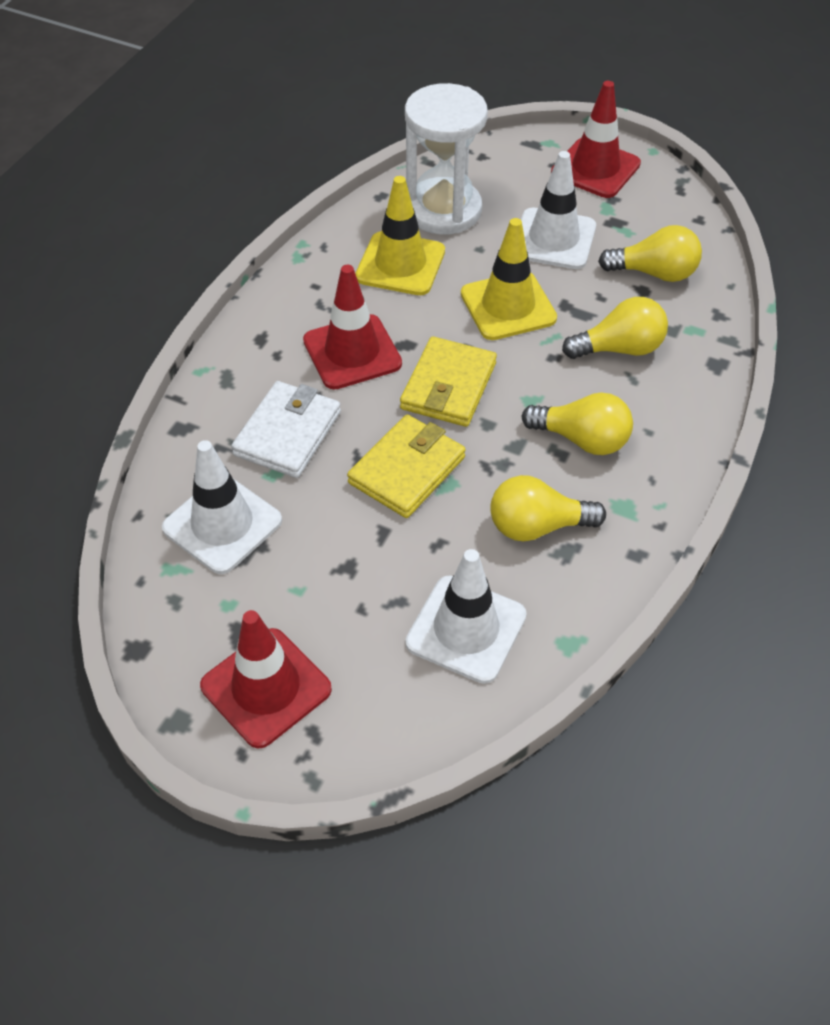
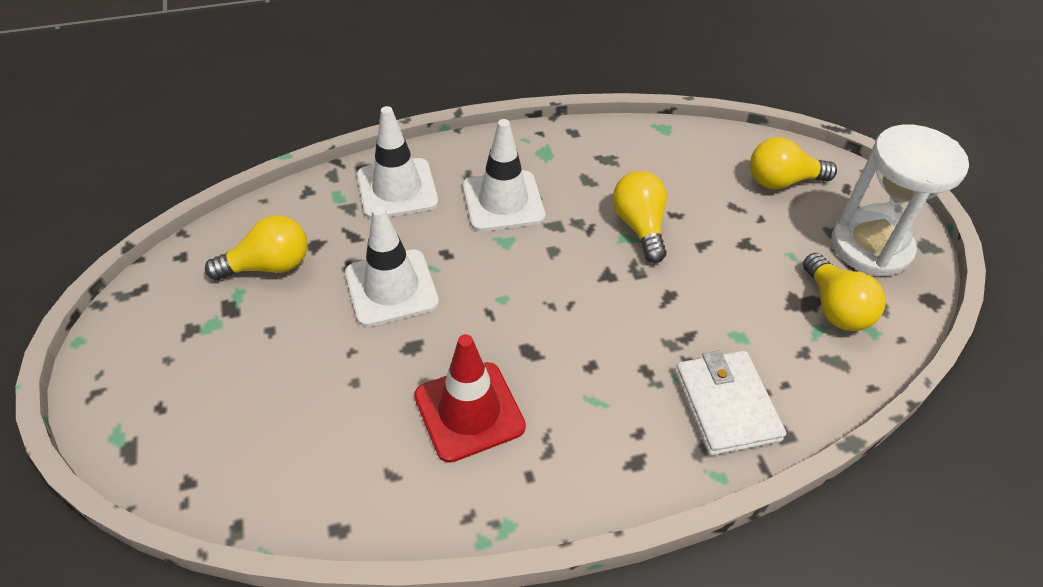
red traffic cone: [200,610,332,749] [303,265,402,390] [551,81,641,198] = 3 -> [414,334,526,463] = 1
yellow traffic cone: [356,176,445,295] [461,218,557,340] = 2 -> none = 0
yellow wallet: [347,414,466,518] [400,336,497,427] = 2 -> none = 0

